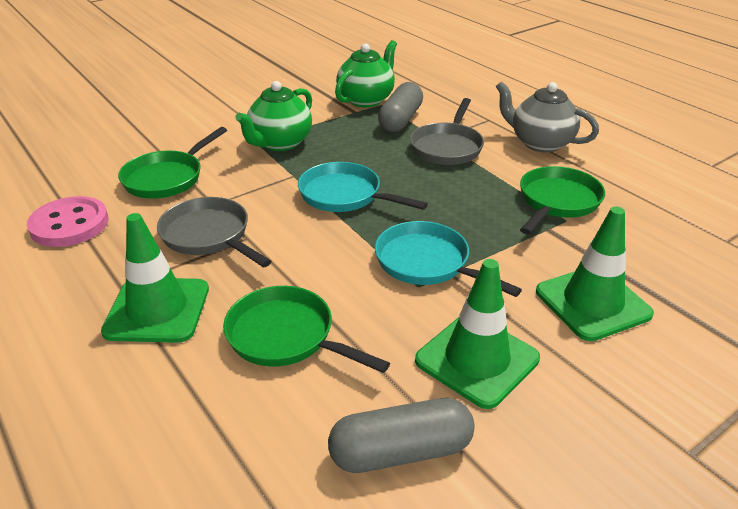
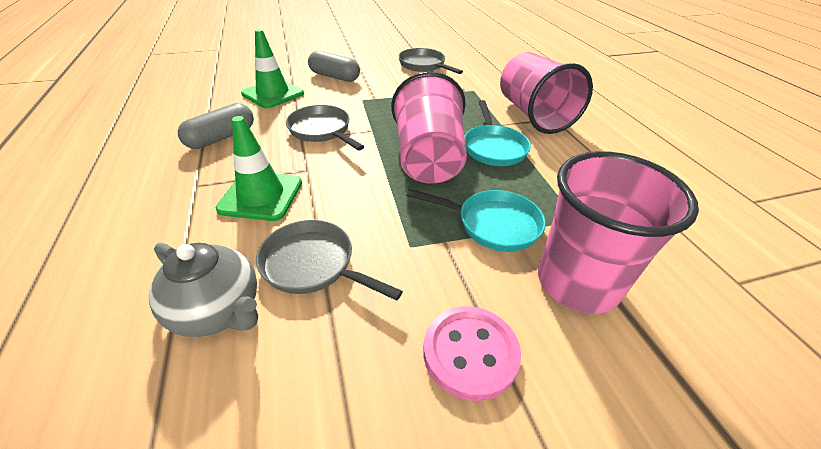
green pan: [118,127,227,199] [223,286,390,373] [520,166,605,234] = 3 -> none = 0
green teapot: [235,81,312,151] [335,40,397,107] = 2 -> none = 0
green traffic cone: [101,213,209,343] [415,259,540,409] [536,207,654,341] = 3 -> [216,116,302,221] [241,29,304,108] = 2
grey pan: [157,197,272,268] [410,98,484,165] = 2 -> [256,220,403,301] [286,105,364,150] [398,48,463,74] = 3
pink cup: none = 0 -> [391,72,467,183] [500,52,593,134] [538,151,699,314] = 3

